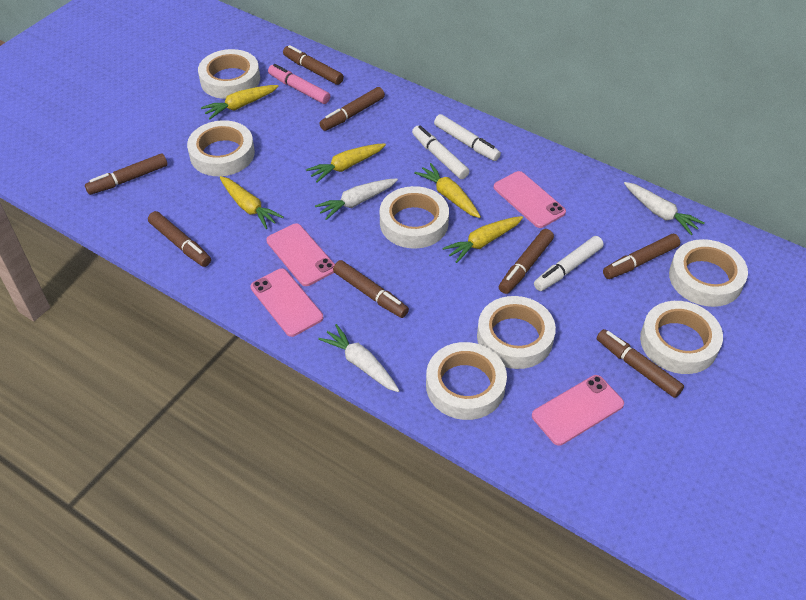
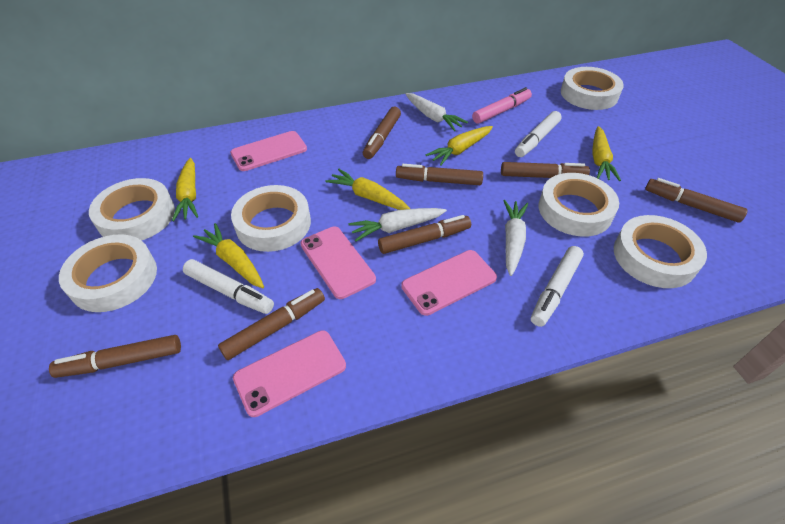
brown marker: [85,154,168,195] [148,211,211,267] [283,45,344,85] [319,87,385,131] [333,260,409,318] [499,229,554,294] [597,329,684,398] [603,234,680,279] = 8 -> [49,335,181,378] [218,288,325,360] [363,107,401,159] [378,215,471,254] [396,164,483,185] [501,162,590,178] [645,178,748,223] = 7
white tape: [187,120,255,176] [198,49,260,99] [380,186,449,248] [426,342,507,420] [477,296,556,369] [640,301,723,374] [669,239,748,307] = 7 -> [59,235,157,312] [89,178,175,240] [231,185,311,252] [538,173,619,237] [561,67,624,110] [614,215,707,288] = 6

